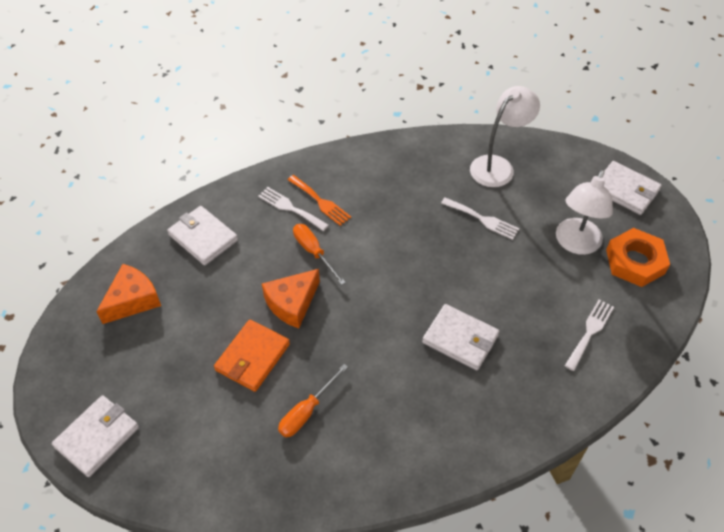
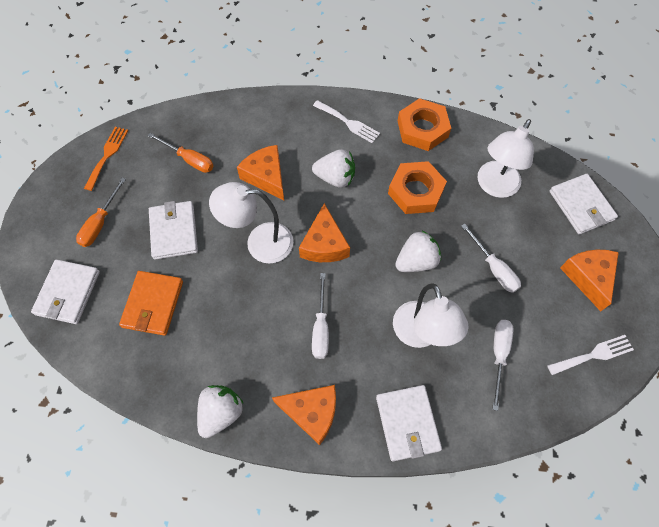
orange cheese: [96,264,161,324] [262,269,320,329] = 2 -> [237,145,284,200] [272,385,336,445] [299,203,350,262] [560,250,619,311] = 4
orange nut: [606,228,670,287] = 1 -> [388,161,447,214] [398,98,451,151] = 2
white fork: [258,187,329,231] [441,198,520,240] [565,300,614,371] = 3 -> [313,100,380,143] [547,335,634,375] = 2
white lamp: [470,86,540,187] [556,169,613,255] = 2 -> [209,182,293,263] [393,283,468,348] [478,119,534,198] = 3
white screwdriver: none = 0 -> [312,273,329,359] [461,224,521,293] [492,320,513,411] = 3
white strawberry: none = 0 -> [197,385,244,438] [312,149,355,188] [395,231,441,272] = 3

